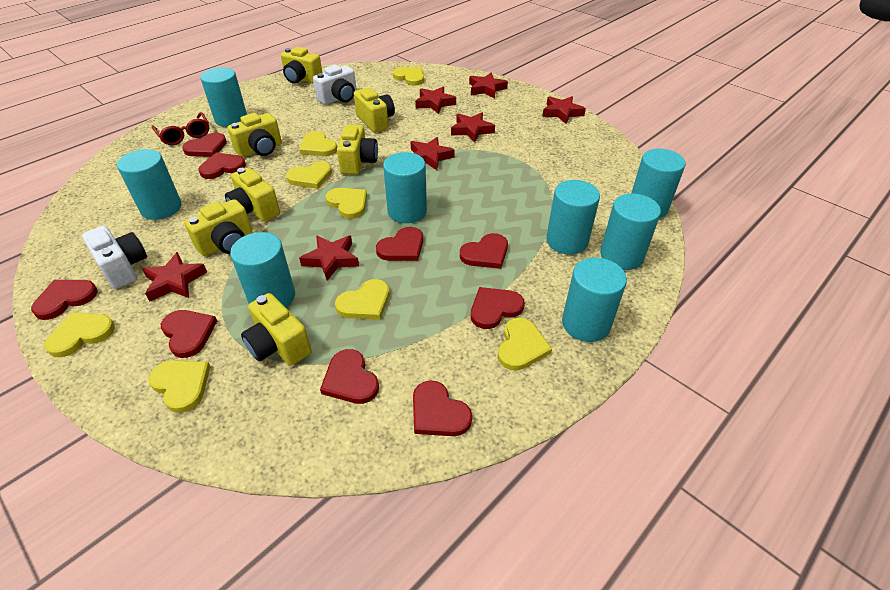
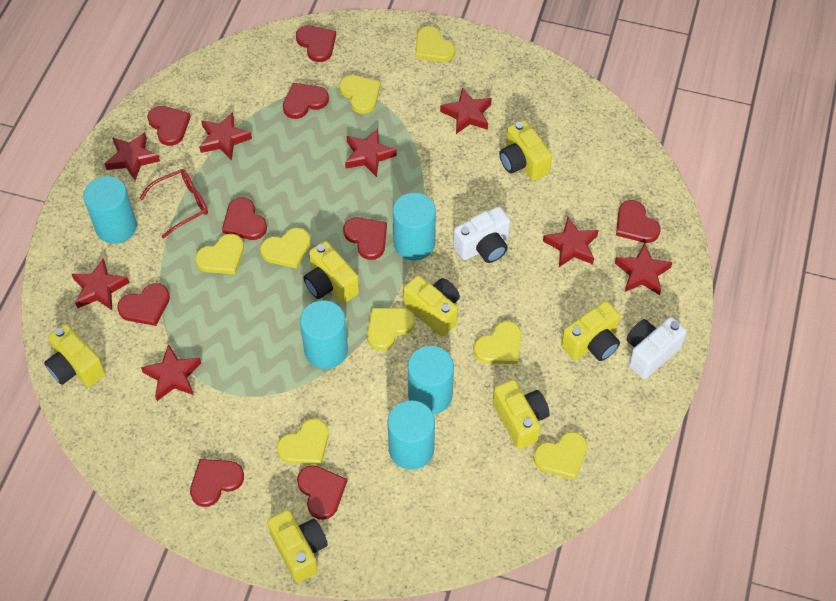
red star: [142,252,207,301] [299,235,359,281] [411,137,455,170] [415,87,456,114] [451,113,495,142] [469,73,508,98] [542,96,586,124] = 7 -> [72,259,129,310] [105,132,160,181] [141,344,201,401] [199,112,252,160] [345,129,397,177] [440,87,492,134] [543,217,599,267] [615,243,672,295] = 8
turquoise cylinder: [117,149,182,220] [200,67,247,127] [230,232,295,307] [383,152,427,223] [546,180,600,255] [562,258,627,342] [600,194,661,270] [631,149,686,218] = 8 -> [83,176,137,244] [300,300,348,369] [387,401,435,470] [393,193,436,261] [408,346,454,414] = 5

